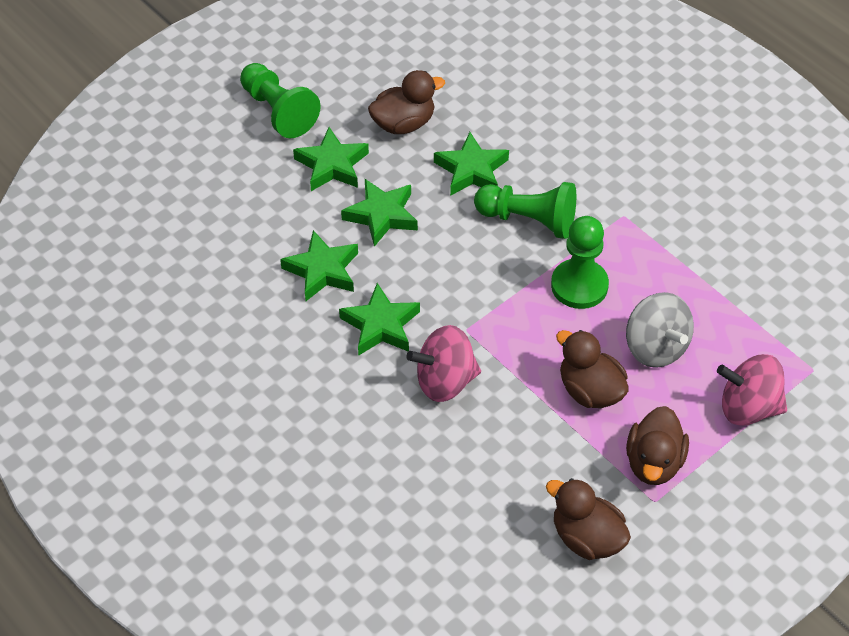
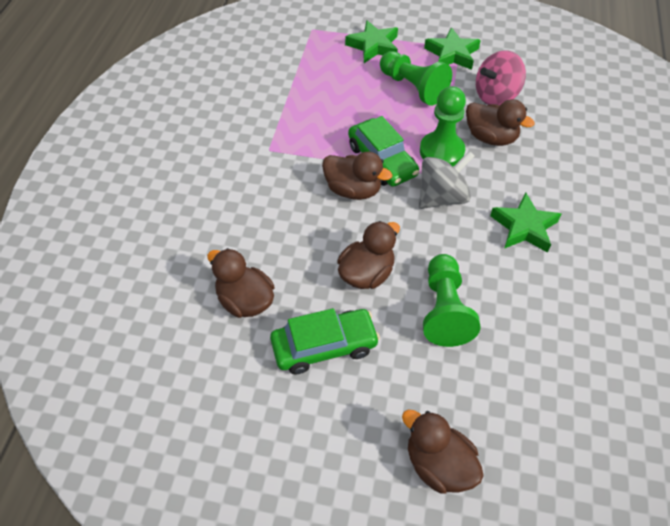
brown duck: [368,70,445,134] [546,478,631,560] [556,330,628,408] [626,406,689,485] = 4 -> [207,248,274,318] [322,152,392,200] [337,221,400,289] [402,410,484,494] [466,99,535,146] = 5
green car: none = 0 -> [270,308,380,374] [348,116,419,187] = 2
green star: [280,230,358,301] [293,127,369,191] [339,283,420,356] [341,179,418,247] [434,132,509,196] = 5 -> [345,20,398,63] [424,27,481,70] [490,193,561,253] = 3
pink spinning top: [407,325,481,402] [717,354,787,426] = 2 -> [476,50,526,105] = 1

